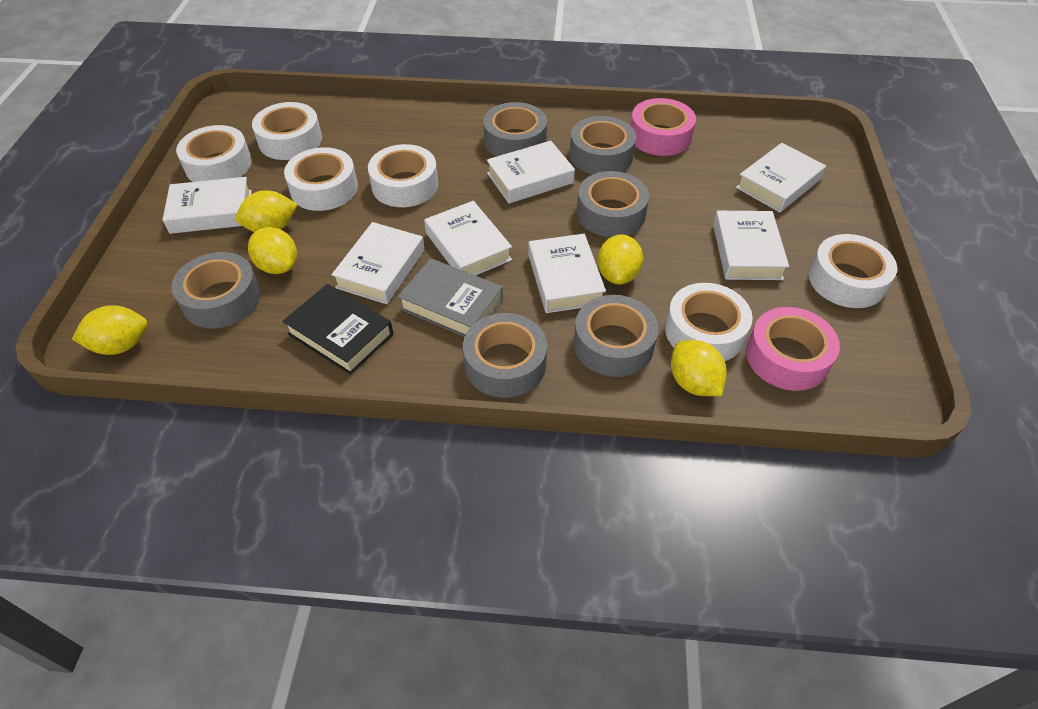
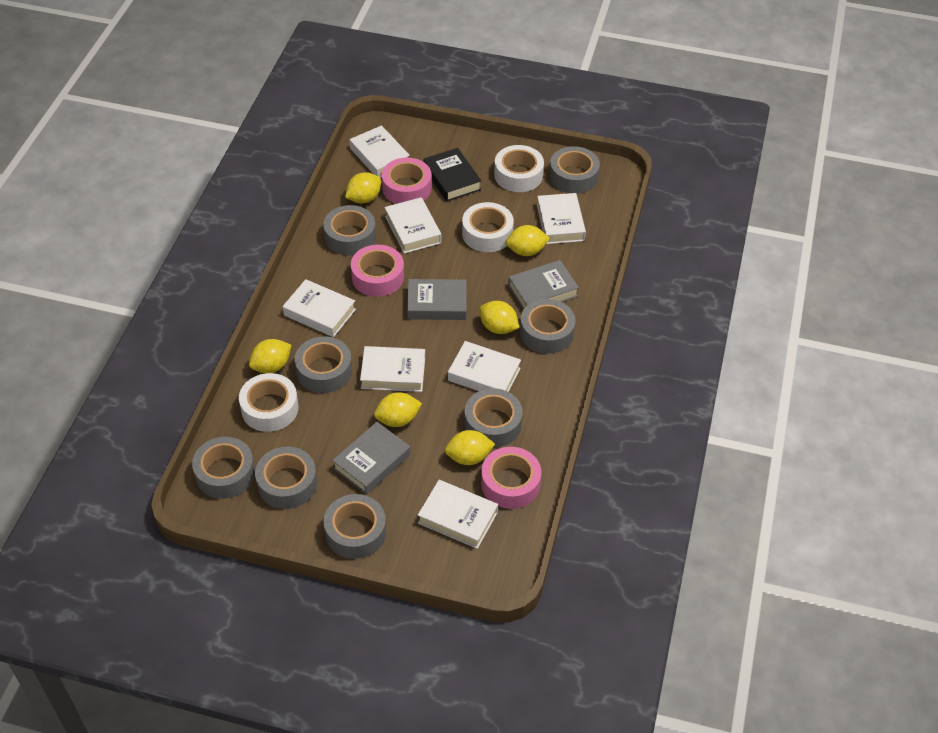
grey book: [398,258,503,337] = 1 -> [332,422,410,494] [407,279,467,320] [508,260,579,310] = 3
grey tape: [171,252,261,329] [463,313,547,398] [483,102,547,157] [570,116,636,175] [574,295,658,377] [577,171,649,237] = 6 -> [192,437,255,499] [255,447,317,509] [295,336,352,393] [323,205,376,256] [324,494,386,559] [464,388,523,448] [520,299,575,354] [549,146,600,194] = 8
pink tape: [630,98,696,156] [746,307,840,391] = 2 -> [351,245,404,297] [382,158,432,204] [481,447,541,509] = 3
white tape: [176,125,252,182] [252,102,322,160] [284,147,358,211] [368,144,438,207] [665,283,753,361] [808,234,897,308] = 6 -> [239,373,298,432] [462,202,514,252] [494,145,544,192] = 3
yellow lemon: [72,305,148,355] [235,190,298,232] [248,227,297,274] [598,235,643,284] [671,340,727,396] = 5 -> [249,339,291,373] [345,172,381,203] [374,392,422,427] [445,430,495,465] [479,301,519,334] [506,225,550,256] = 6

